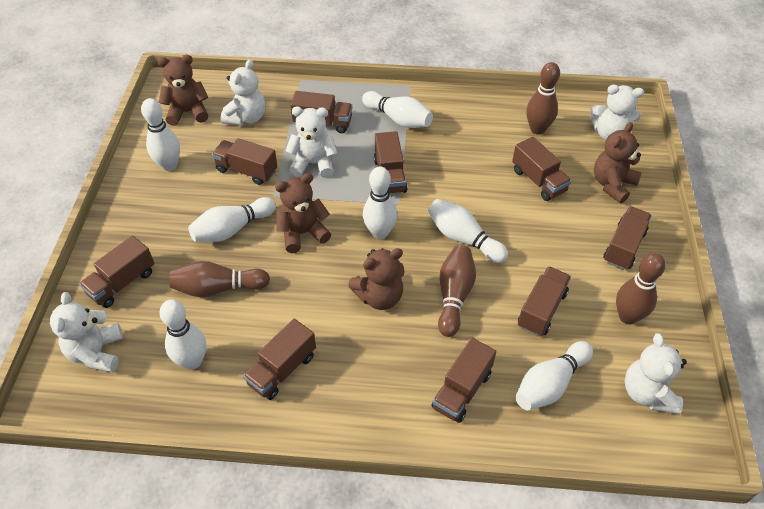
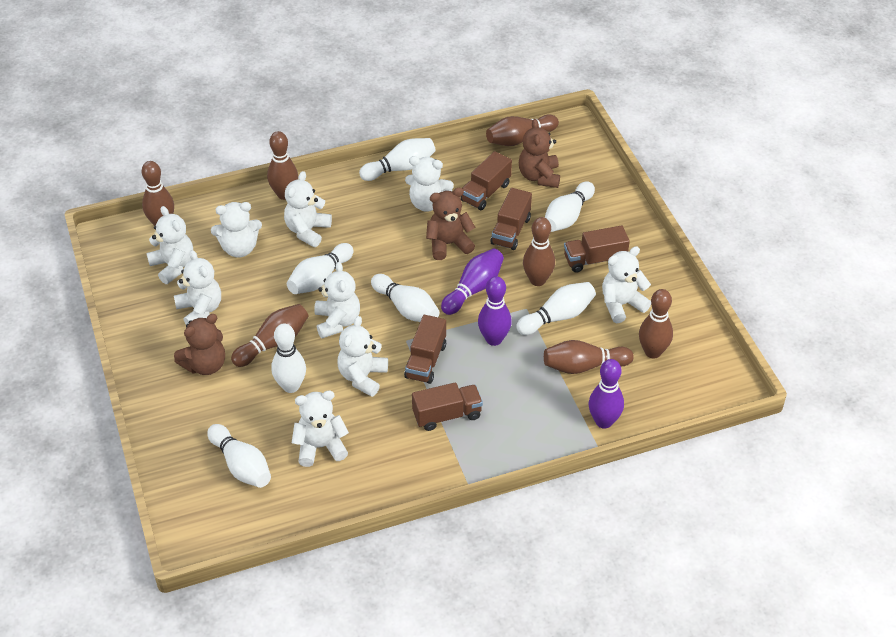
brown bowling pin: [170,261,270,297] [438,245,476,337] [526,62,560,135] [616,253,666,324] = 4 -> [142,161,174,226] [231,304,308,367] [267,131,298,200] [486,114,559,146] [523,217,555,286] [544,340,634,374] [639,289,673,358] = 7
brown teddy bear: [158,55,208,126] [275,173,331,253] [349,248,405,310] [594,122,641,203] = 4 -> [174,314,225,375] [426,188,475,260] [519,119,560,188] = 3
brown truck: [79,236,155,308] [212,138,277,185] [243,319,316,400] [291,91,352,133] [374,131,407,193] [431,338,496,423] [512,137,572,201] [518,266,571,336] [603,206,652,270] = 9 -> [404,315,446,384] [412,382,483,431] [461,151,512,210] [491,188,532,250] [564,225,630,273] = 5
purple bowling pin: none = 0 -> [441,248,504,315] [478,276,512,346] [589,359,624,429] = 3
white teddy bear: [50,292,123,372] [221,59,265,126] [286,106,337,178] [590,85,644,141] [625,333,687,414] = 5 -> [146,206,193,284] [174,250,221,324] [211,202,262,258] [284,171,332,247] [292,391,349,467] [314,262,360,338] [337,316,388,397] [405,156,454,212] [602,246,651,323] = 9

